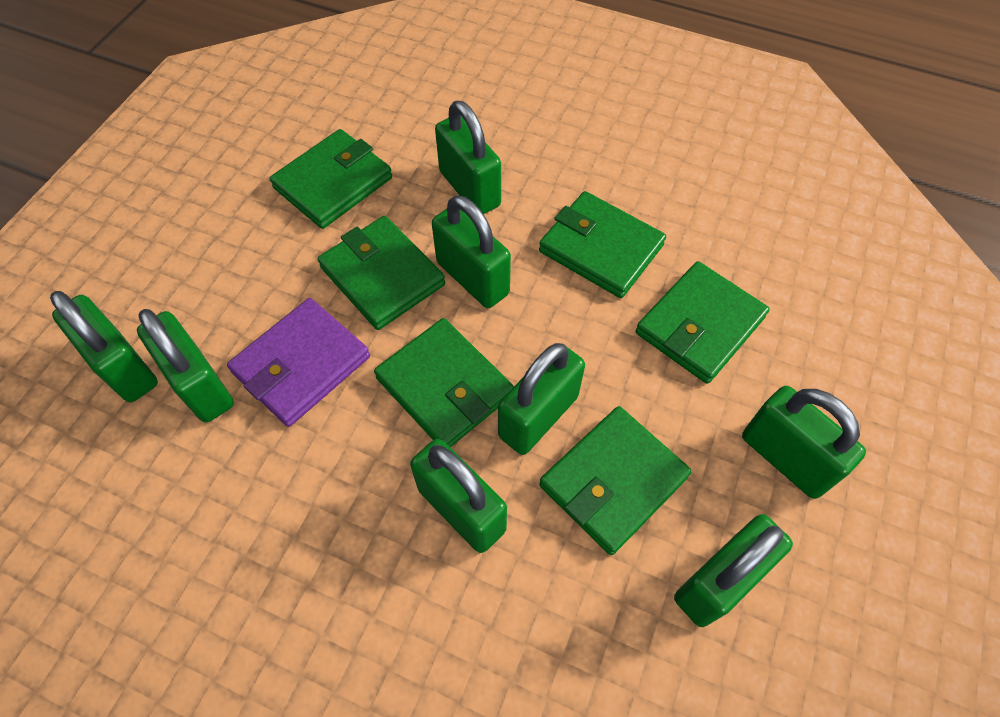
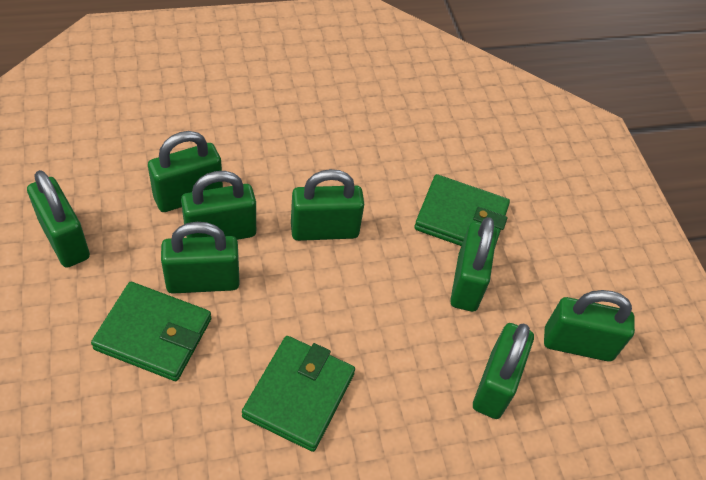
green wallet: [270,129,392,229] [318,216,445,330] [374,318,514,447] [539,191,666,298] [539,406,692,555] [636,261,770,384] = 6 -> [91,282,211,381] [242,336,355,452] [414,174,510,246] = 3
purple wallet: [227,298,370,427] = 1 -> none = 0

